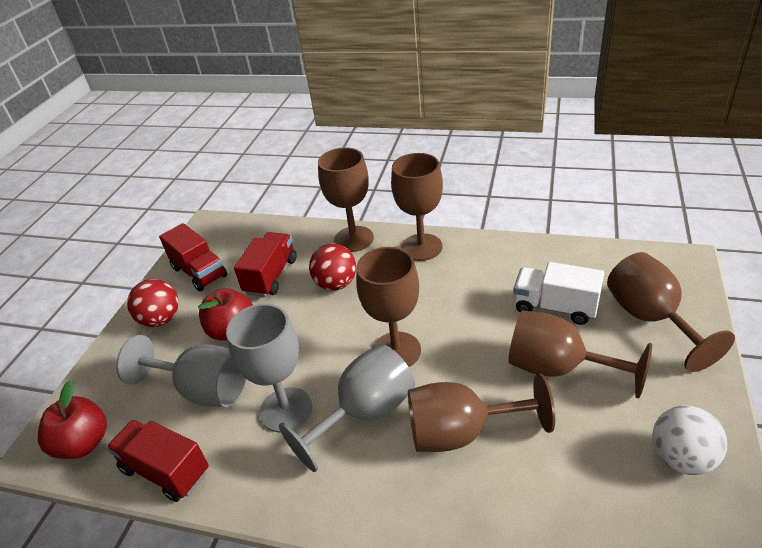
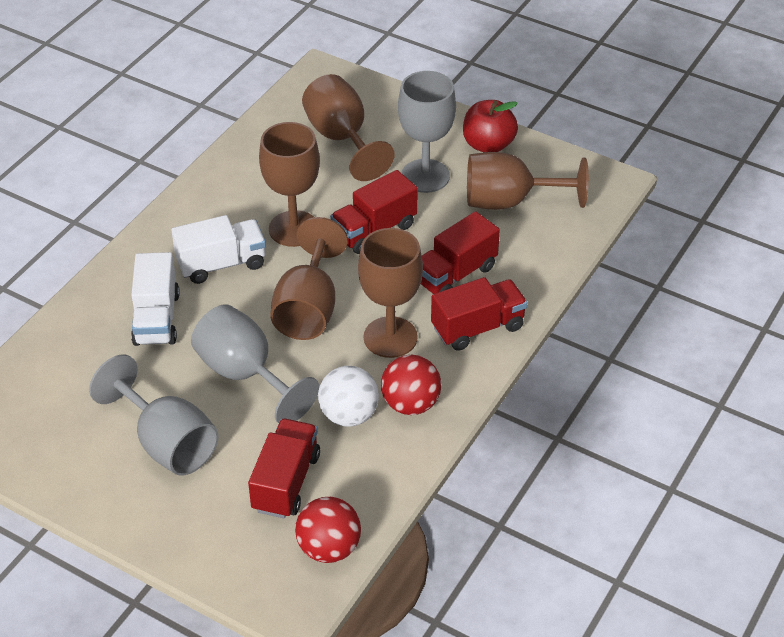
brown goblet: [318,147,374,252] [356,247,421,367] [391,153,443,261] [408,373,555,452] [508,311,652,398] [607,252,735,372] = 6 -> [259,122,320,247] [270,217,348,340] [302,74,395,181] [358,228,423,358] [467,152,589,210] = 5
red apple: [38,381,107,459] [198,288,253,341] = 2 -> [463,100,518,152] = 1
red truck: [106,420,209,502] [159,223,227,292] [234,232,296,297] = 3 -> [248,419,320,518] [330,170,418,254] [421,211,500,294] [431,277,528,351] = 4
white truck: [513,262,604,325] = 1 -> [131,252,180,346] [171,215,266,284] = 2

